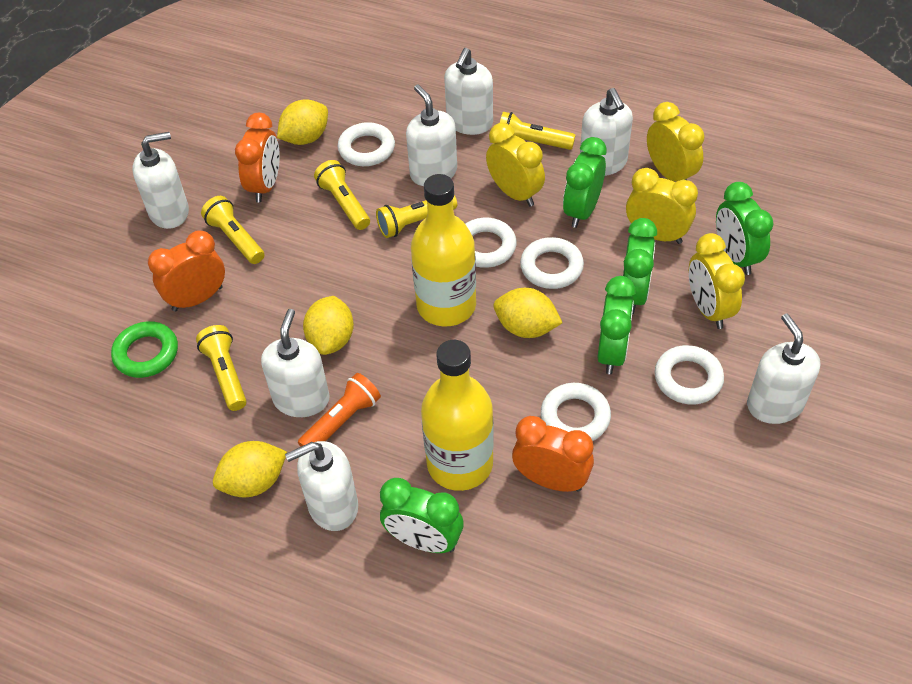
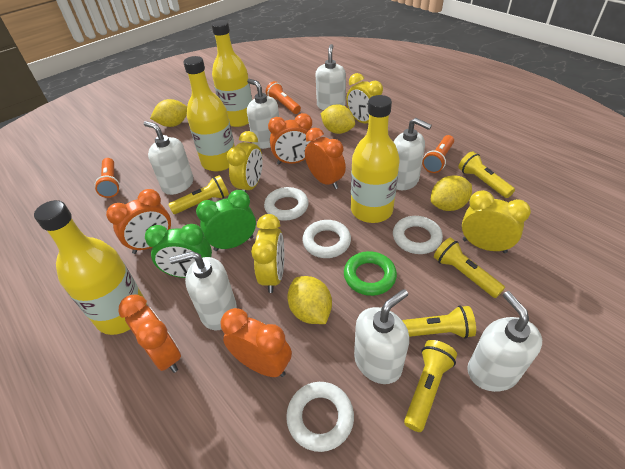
green clock: [380,478,464,553] [563,137,607,228] [597,276,636,375] [623,218,657,314] [716,182,773,275] = 5 -> [145,224,212,278] [196,190,256,251] = 2
orange clock: [148,230,225,312] [235,113,280,203] [512,416,594,492] = 3 -> [106,189,171,254] [118,295,181,373] [221,308,292,377] [268,113,313,165] [305,128,346,189] = 5
orange flashlight: [298,373,381,447] = 1 -> [94,158,120,198] [266,81,301,114] [422,135,454,173] = 3
white ring: [338,122,395,166] [465,218,517,268] [520,237,584,289] [541,383,611,441] [655,345,724,405] = 5 -> [264,187,309,221] [286,382,354,452] [302,220,351,258] [393,216,443,254] = 4
yellow bottle: [411,174,476,327] [421,340,494,491] = 2 -> [34,200,147,335] [183,56,235,171] [211,20,252,127] [351,95,400,223] = 4

